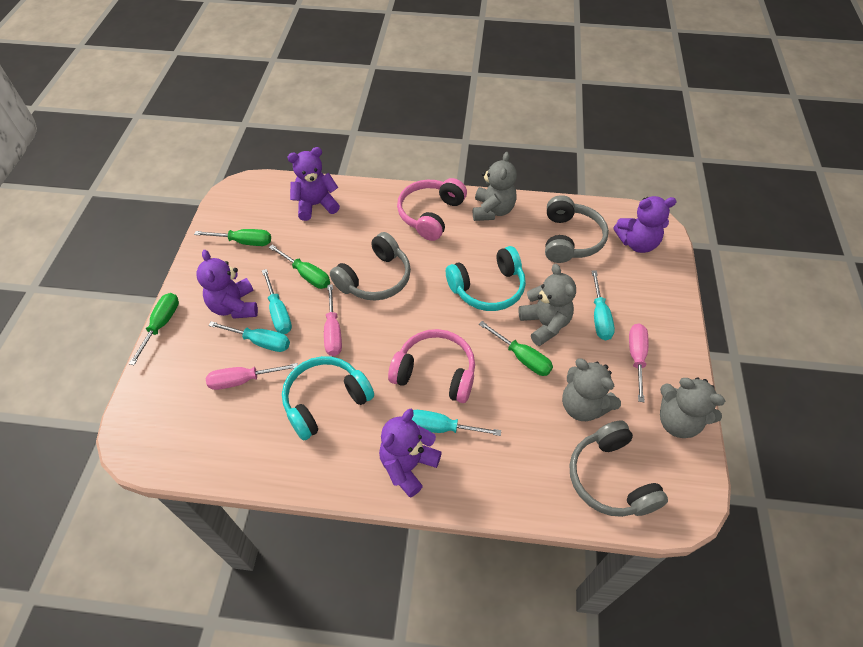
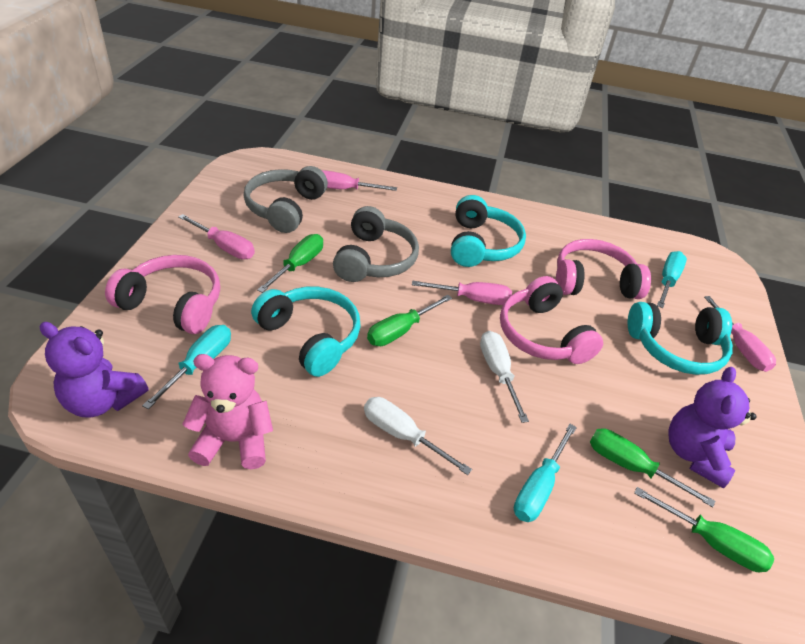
grey headphones: [330,232,411,301] [545,195,609,263] [569,420,668,517] = 3 -> [244,166,328,233] [333,206,419,282] = 2
grey teddy bear: [473,152,517,221] [518,264,576,346] [562,359,621,421] [660,377,725,438] = 4 -> none = 0
pink headphones: [388,329,475,403] [397,178,467,241] = 2 -> [105,255,220,334] [500,276,603,364] [556,239,651,299] = 3
pink screwdriver: [206,363,298,390] [324,284,342,356] [629,323,648,402] = 3 -> [178,214,255,259] [321,170,397,191] [412,281,512,305] [704,296,776,372] = 4
pink teddy bear: none = 0 -> [182,354,273,469] = 1
purple teddy bear: [196,250,258,319] [287,147,340,221] [379,409,442,498] [613,196,677,253] = 4 -> [39,322,148,418] [669,367,756,488] = 2
turquoise headphones: [282,356,374,441] [446,246,526,311] = 2 -> [251,287,361,377] [451,195,526,267] [628,302,733,375] = 3
turquoise screwdriver: [208,321,290,352] [262,269,292,334] [412,410,501,436] [592,270,615,340] = 4 -> [142,325,231,410] [514,424,577,522] [657,251,687,308] = 3
white screwdriver: none = 0 -> [364,397,472,475] [480,331,529,423] = 2

